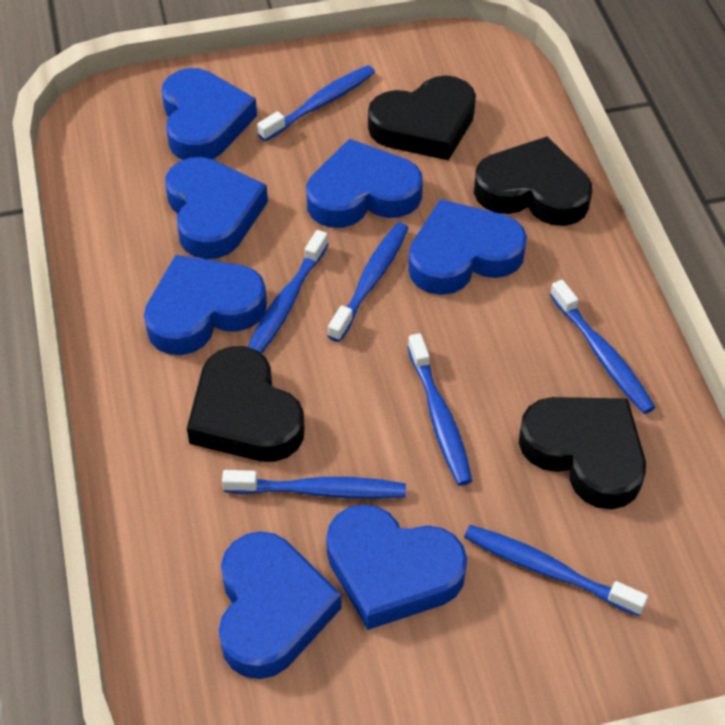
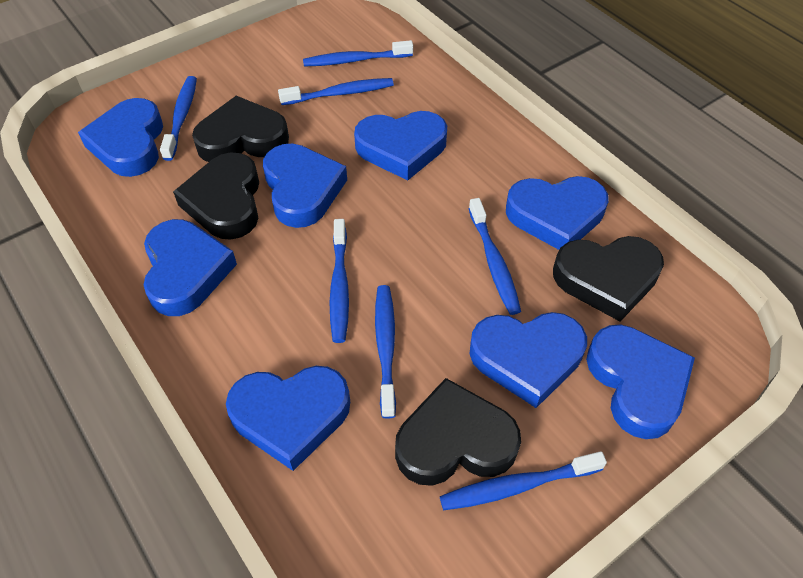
blue heart: [144,255,267,355] [161,68,257,160] [165,157,268,259] [219,531,342,679] [306,139,423,228] [326,504,467,630] [408,199,527,295] = 7 -> [78,98,163,177] [143,219,237,316] [226,366,350,471] [263,144,347,228] [354,111,447,180] [470,312,587,408] [506,176,609,250] [586,324,695,439] = 8

